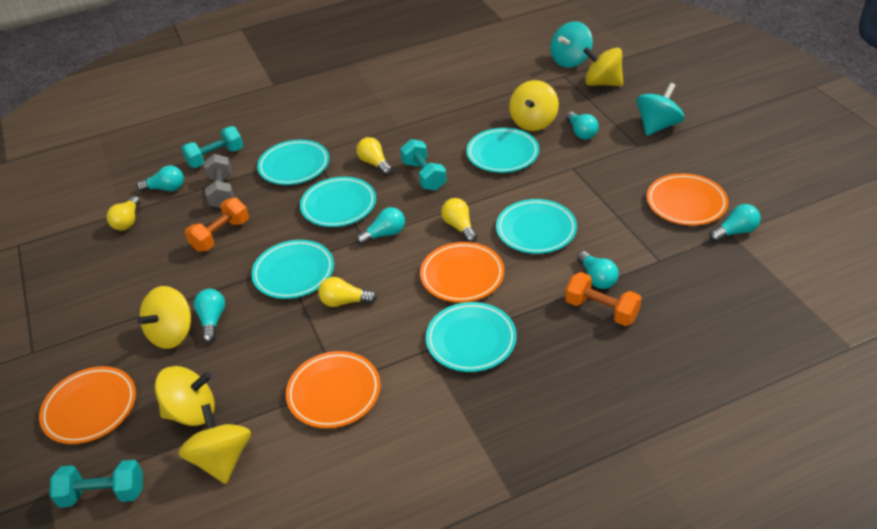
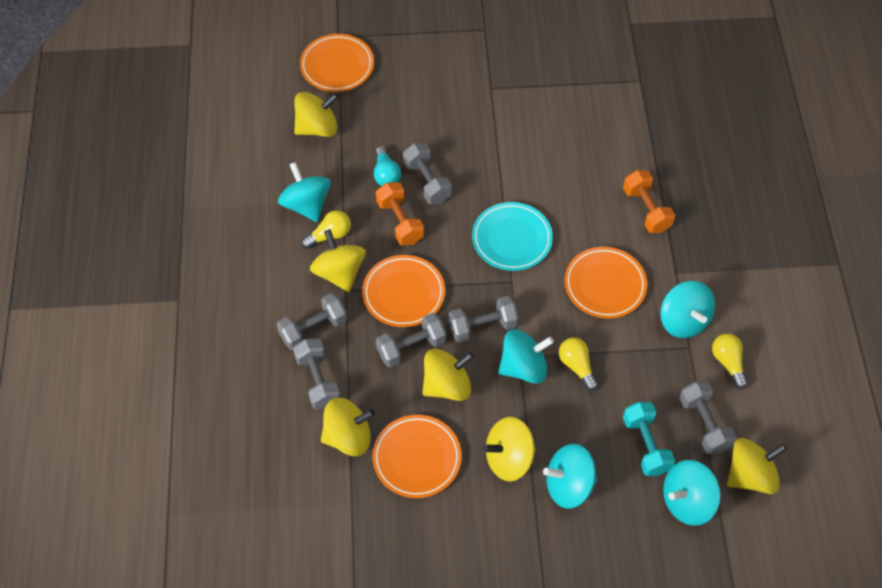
grey dumbbell: [204,154,234,208] = 1 -> [277,293,348,350] [293,338,340,409] [376,313,447,368] [403,143,452,204] [448,296,519,343] [679,381,736,455] = 6
turquoise dumbbell: [50,460,143,508] [181,126,243,168] [400,139,447,190] = 3 -> [623,402,675,476] = 1
turquoise light bulb: [137,165,184,191] [194,289,225,343] [356,207,405,245] [565,112,599,140] [577,251,619,289] [709,204,761,242] = 6 -> [374,146,401,186] = 1
turquoise plate: [251,240,334,299] [257,140,329,185] [300,177,376,227] [426,302,517,372] [466,128,539,173] [496,199,577,254] = 6 -> [472,202,553,271] = 1
turquoise spinning top: [550,21,593,68] [637,83,684,136] = 2 -> [278,162,331,222] [498,329,554,384] [543,444,597,509] [660,281,715,338] [663,460,721,526] = 5
yellow light bulb: [107,196,140,231] [318,277,377,307] [356,137,392,175] [441,198,477,242] = 4 -> [301,210,351,249] [559,337,598,391] [712,334,748,389] = 3
yellow spinning top: [137,286,191,349] [155,366,215,426] [178,404,251,484] [509,80,559,131] [583,47,623,86] = 5 -> [294,92,339,137] [310,229,366,292] [321,398,375,456] [422,349,474,401] [483,417,536,481] [727,438,787,494] = 6

